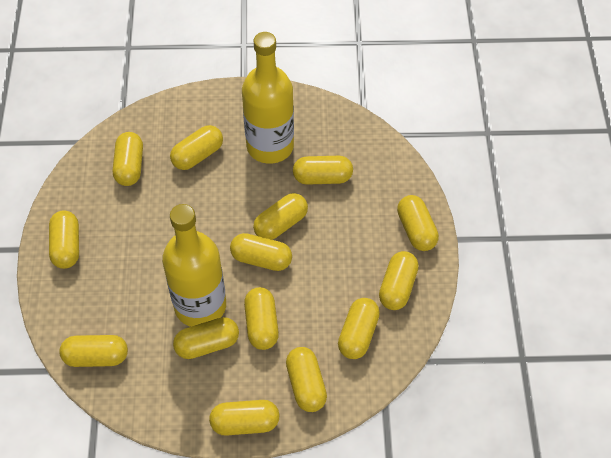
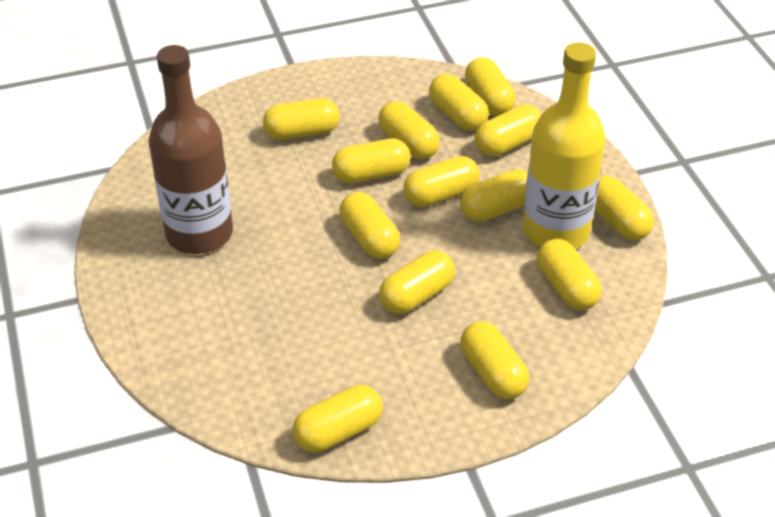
brown bottle: none = 0 -> [149,45,233,254] = 1
yellow bottle: [162,204,226,327] [242,32,294,164] = 2 -> [523,42,605,248] = 1

